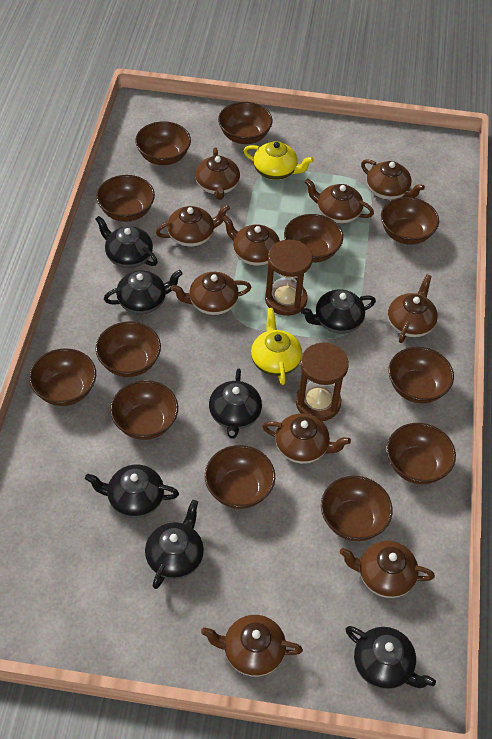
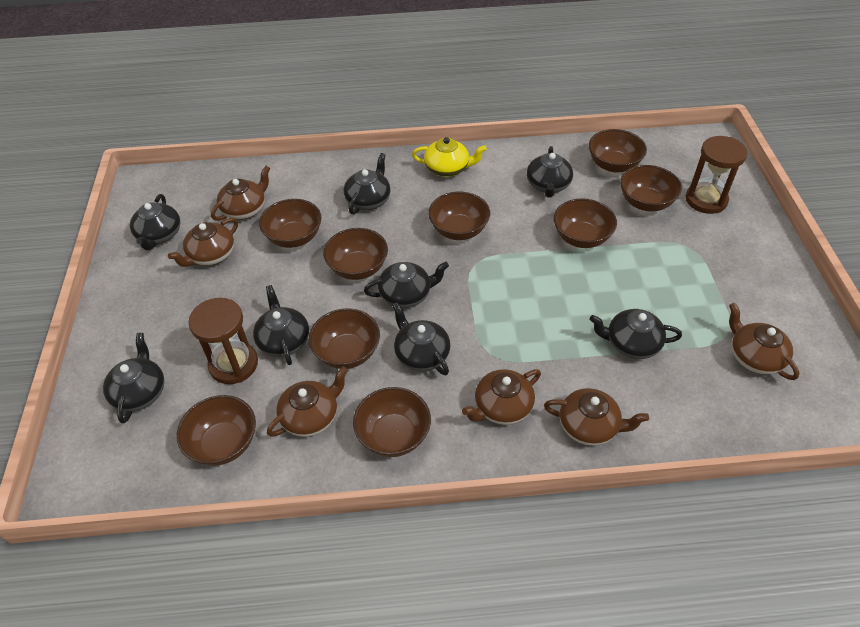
black teapot: [85,465,179,518] [95,216,158,268] [104,270,183,314] [145,500,204,589] [209,368,262,439] [301,289,376,333] [345,626,436,689] = 7 -> [103,333,164,423] [130,194,181,250] [253,285,309,365] [344,153,391,214] [364,262,449,308] [392,302,451,375] [527,146,573,198] [590,309,682,359] = 8
brown bowl: [29,348,96,406] [95,322,161,377] [96,175,155,222] [110,380,178,440] [135,121,191,165] [205,445,275,509] [218,102,272,144] [284,214,343,263] [321,476,393,541] [381,197,439,245] [387,423,456,484] [388,347,454,403] = 12 -> [177,395,256,466] [259,199,321,248] [309,308,380,369] [323,228,388,280] [353,387,431,457] [428,192,490,240] [554,198,617,248] [589,129,647,172] [620,165,682,211] = 9
brown teapot: [156,205,230,247] [171,272,251,315] [195,147,240,200] [201,615,303,677] [222,215,280,266] [262,413,351,464] [305,178,374,224] [340,541,435,598] [361,159,425,200] [388,274,438,343] = 10 -> [168,218,238,267] [211,166,270,221] [267,366,348,437] [462,369,541,425] [544,388,649,446] [729,303,799,380] = 6
yellow teapot: [244,141,314,180] [251,308,302,385] = 2 -> [412,137,487,177] = 1

